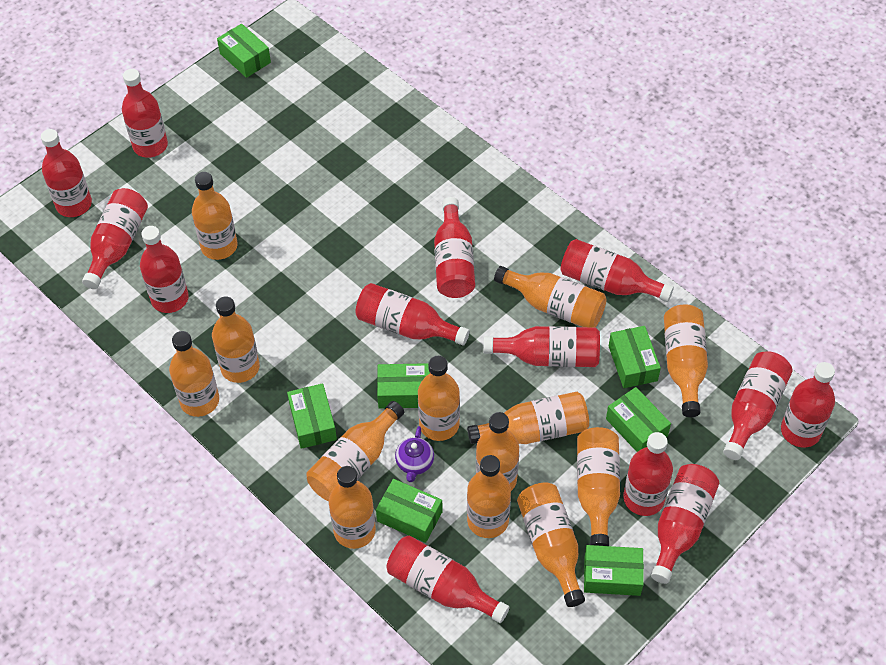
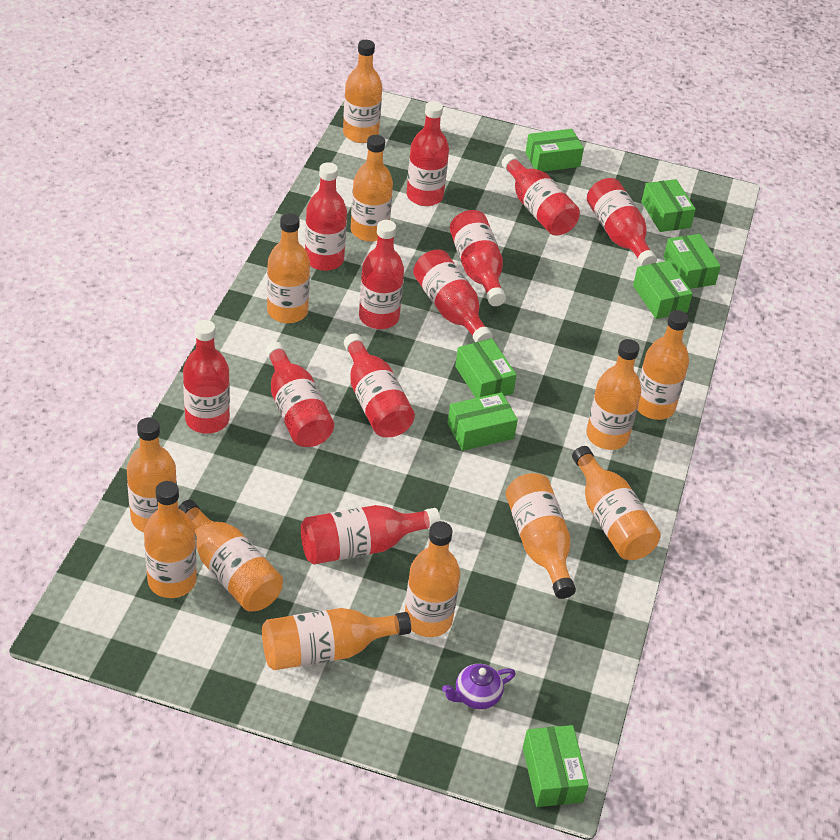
orange bottle: [169,331,219,417] [192,172,238,260] [212,296,260,383] [306,401,404,501] [329,466,376,549] [418,356,460,441] [467,392,589,444] [467,455,511,538] [476,412,519,491] [494,266,606,328] [517,482,585,607] [577,427,620,546] [664,305,708,417] = 13 -> [127,418,177,532] [144,481,197,598] [178,500,283,612] [262,608,411,670] [267,213,310,323] [343,40,382,143] [351,135,393,242] [405,521,460,637] [506,473,576,599] [572,446,661,560] [586,339,641,450] [637,310,689,420] = 12
red bottle: [41,129,92,217] [82,188,148,289] [122,69,168,158] [140,226,189,313] [355,283,470,346] [387,536,510,623] [434,197,475,298] [483,326,600,367] [560,239,674,302] [623,432,673,516] [651,464,719,584] [723,351,793,460] [781,362,835,448] = 13 -> [183,320,230,434] [266,342,334,447] [301,505,441,565] [305,162,347,271] [344,334,415,437] [359,220,404,329] [406,101,449,206] [413,249,493,342] [450,210,506,306] [502,154,580,236] [587,178,657,266] = 11

